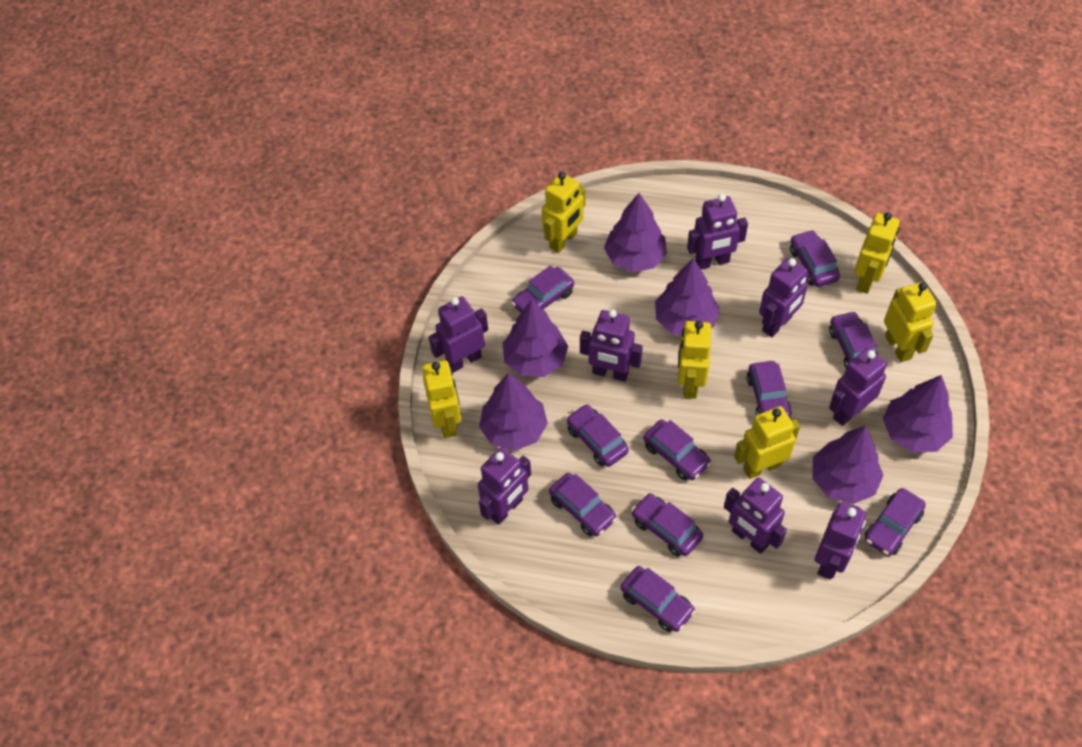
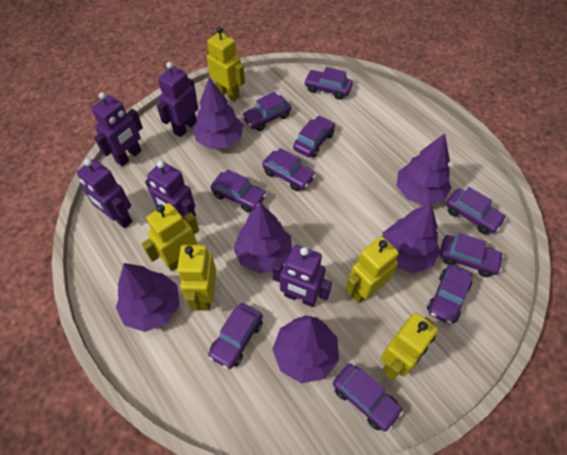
purple robot: [429,296,488,373] [478,447,531,525] [580,309,643,382] [687,194,748,269] [724,478,787,554] [759,258,810,337] [815,502,866,580] [829,348,887,426] = 8 -> [77,159,132,228] [91,92,143,166] [145,160,196,219] [157,62,198,137] [272,245,332,307] = 5
yellow robot: [422,360,461,438] [542,172,585,253] [678,321,711,399] [734,406,800,479] [854,212,900,294] [884,282,937,362] = 6 -> [142,203,199,271] [177,244,216,311] [207,27,245,101] [345,237,399,303] [381,313,438,380] = 5

